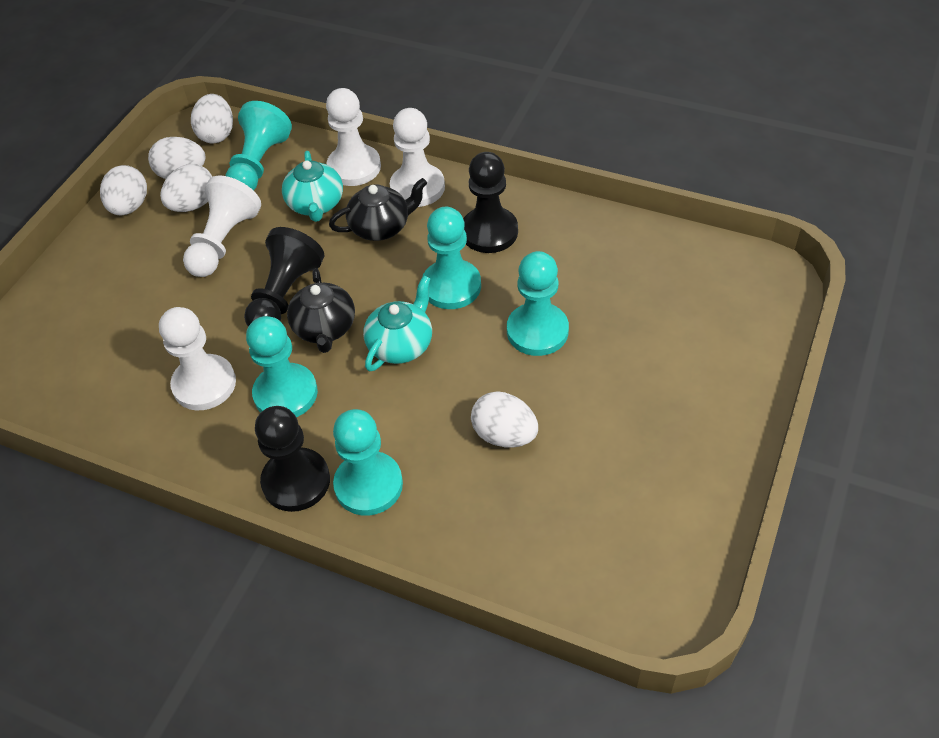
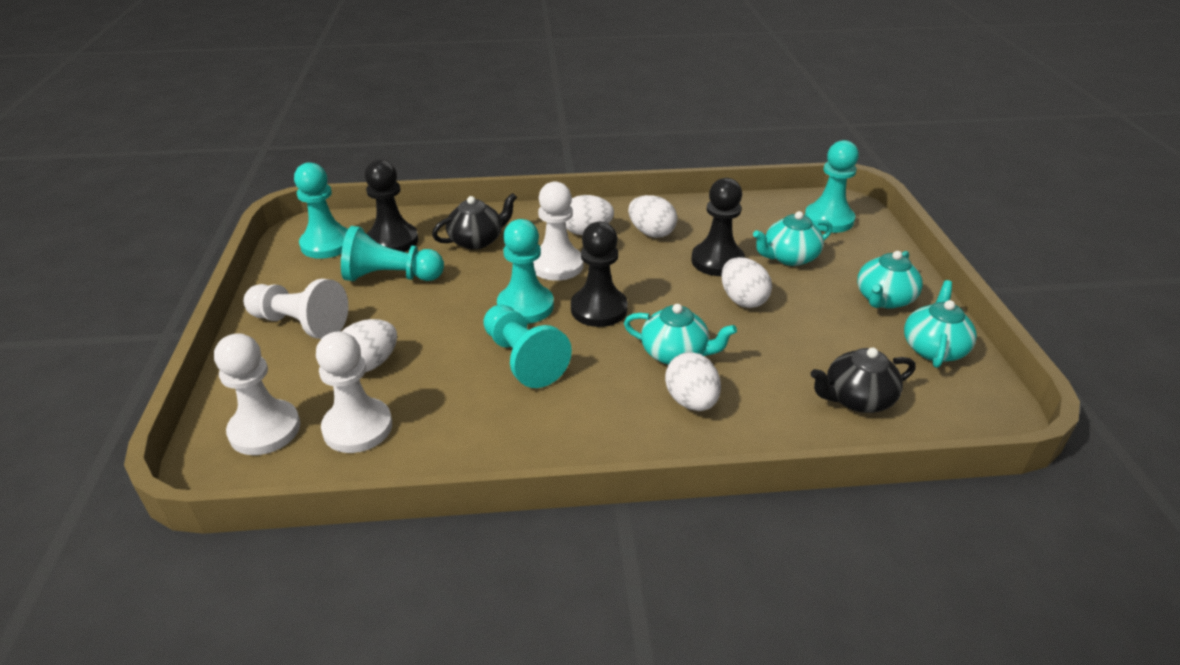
turquoise teapot: [282,151,343,222] [363,275,432,372] = 2 -> [624,304,737,365] [753,211,832,266] [857,251,923,309] [904,280,977,368] = 4

